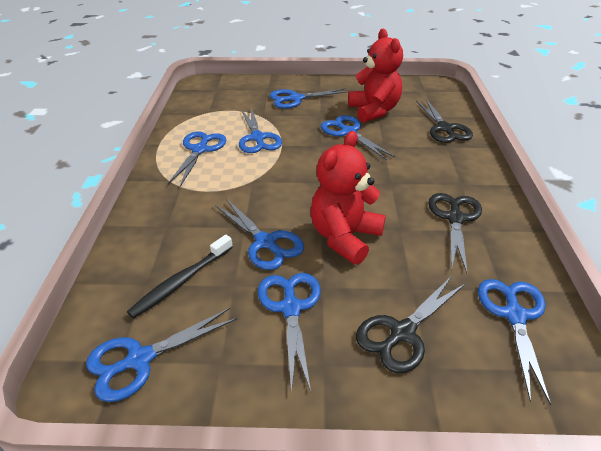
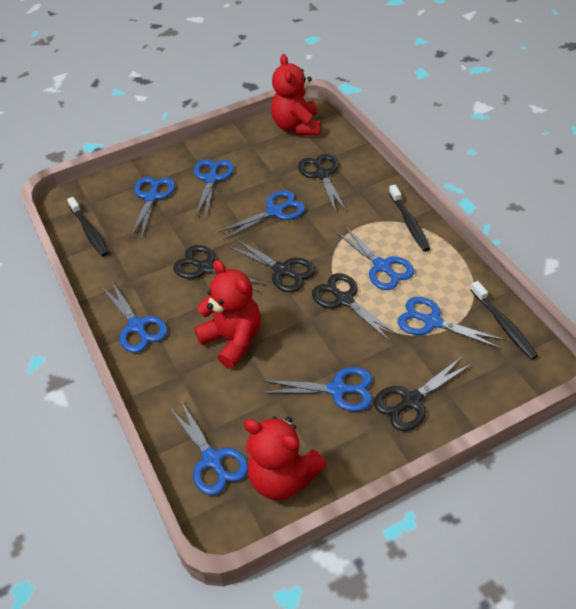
black scissors: [356,277,466,373] [416,99,473,143] [428,193,482,273] = 3 -> [173,245,266,292] [228,239,316,292] [298,154,347,212] [312,273,400,342] [374,356,473,431] = 5
black toothbrush: [127,235,233,319] = 1 -> [67,197,109,257] [389,185,430,252] [471,281,538,360] = 3
red teddy bear: [310,131,386,265] [348,29,403,123] = 2 -> [194,260,261,369] [244,416,327,500] [271,54,321,135] = 3

